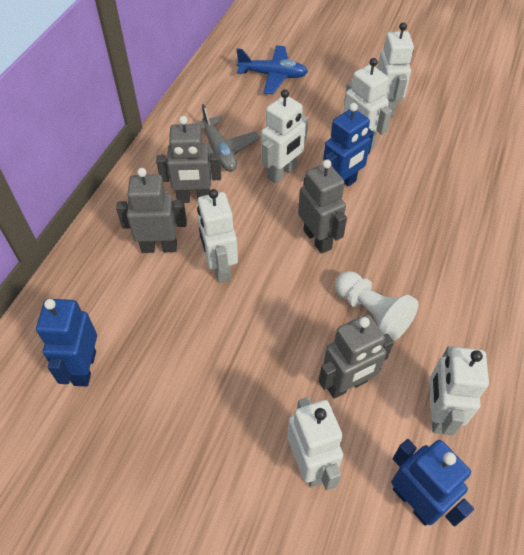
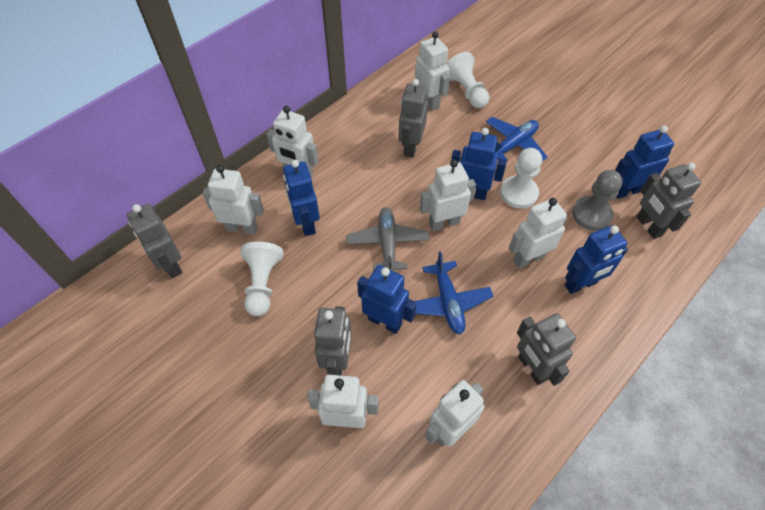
blue plane: [236,45,308,94] = 1 -> [414,251,493,334] [486,117,548,162] = 2
blue robot: [36,299,97,387] [323,103,374,187] [391,439,474,526] = 3 -> [283,160,320,236] [357,265,416,334] [451,128,507,200] [565,225,628,294] [615,126,674,199] = 5
grey pawn: none = 0 -> [572,170,623,231] = 1
grey robot: [116,168,187,253] [156,116,221,203] [298,159,347,254] [319,314,394,399] = 4 -> [127,204,182,278] [314,306,351,376] [399,79,428,158] [517,313,576,386] [636,163,701,239] = 5
white pawn: [335,271,419,341] = 1 -> [240,242,283,316] [446,52,489,108] [500,148,542,209] = 3
white robot: [197,189,238,283] [261,89,308,184] [287,397,343,490] [343,58,392,149] [377,22,414,116] [430,346,489,435] = 6 -> [203,165,264,234] [266,106,318,176] [307,375,378,428] [415,31,450,111] [420,160,476,231] [425,380,485,447] [509,198,567,268] = 7

